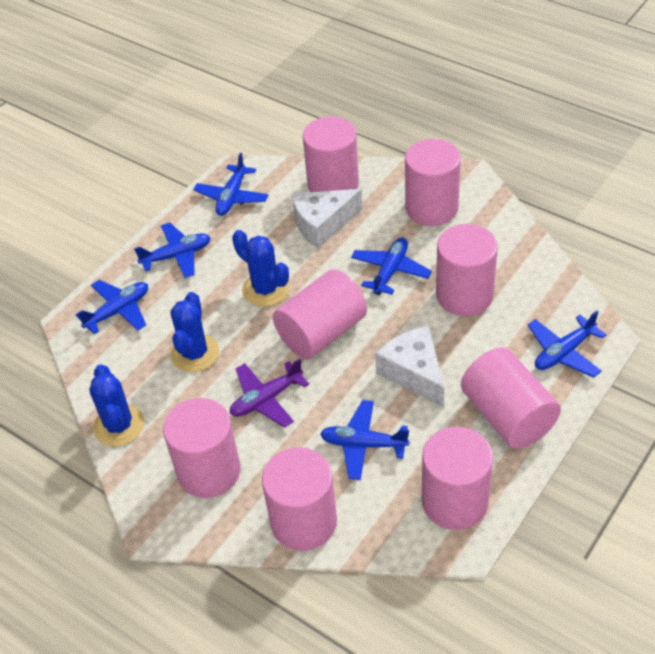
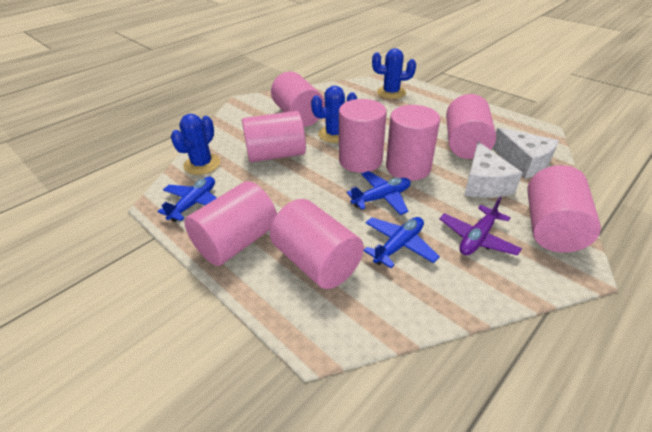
blue plane: [76,280,148,334] [134,222,211,278] [193,153,269,216] [320,400,410,480] [351,237,432,295] [528,310,606,378] = 6 -> [157,177,217,222] [347,171,411,215] [364,217,440,268] = 3

